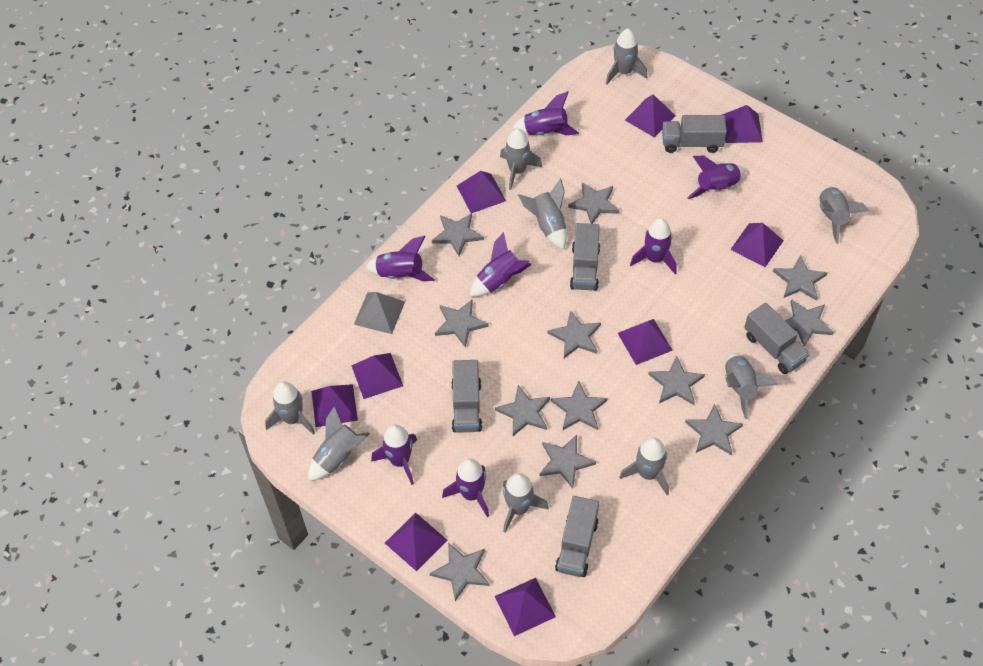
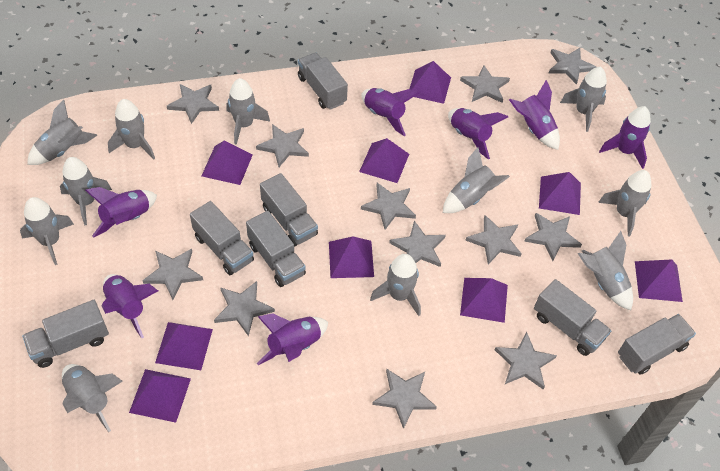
grey pyramid: [354,292,405,334] = 1 -> none = 0
grey rocket: [265,381,315,435] [308,406,370,481] [500,129,542,190] [503,473,549,533] [518,178,567,250] [606,29,647,84] [619,437,669,495] [725,353,778,419] [819,186,869,244] = 9 -> [20,197,74,265] [27,99,98,165] [60,157,112,225] [62,364,123,432] [108,99,155,160] [227,78,270,145] [370,254,421,316] [443,148,510,213] [560,66,607,132] [577,231,633,310] [598,170,651,236] = 11
grey truck: [451,360,482,433] [555,496,599,577] [570,223,600,291] [662,115,727,153] [744,303,810,374] = 5 -> [22,300,109,368] [190,201,254,275] [246,211,306,287] [260,173,318,247] [298,53,348,110] [534,279,611,356] [618,314,696,375] = 7

